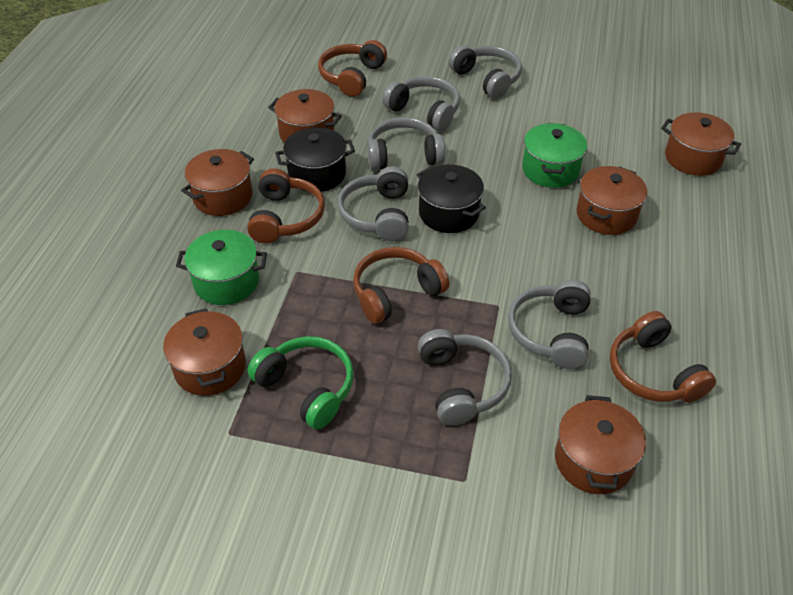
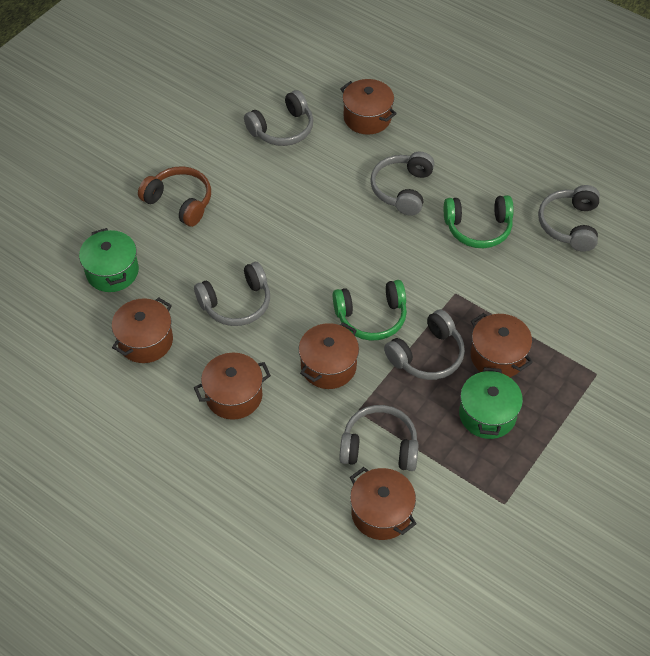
black pot: [275,127,355,192] [417,165,486,233] = 2 -> none = 0
brown headphones: [247,168,325,243] [318,40,387,97] [353,247,449,324] [609,311,716,403] = 4 -> [138,166,211,227] = 1
green headphones: [248,336,354,429] = 1 -> [333,280,407,341] [444,195,514,248] = 2

